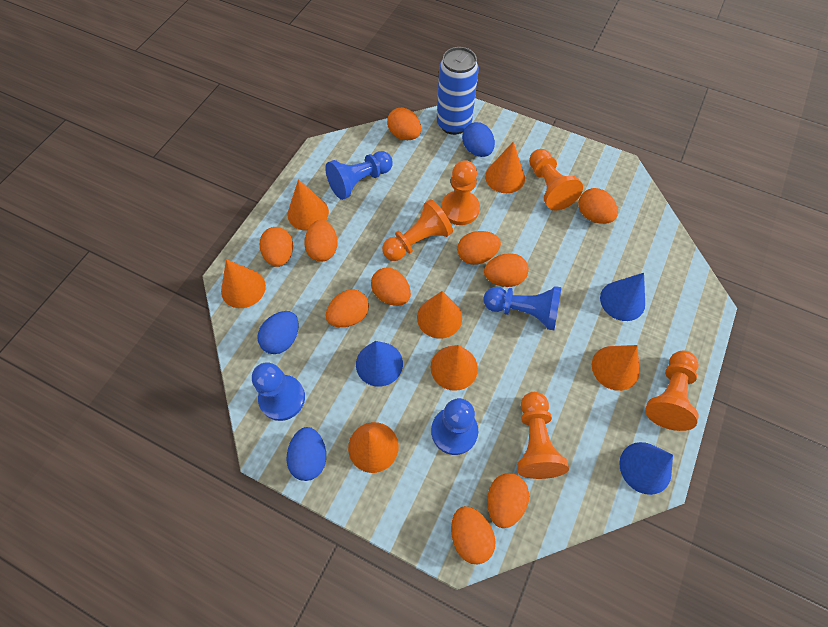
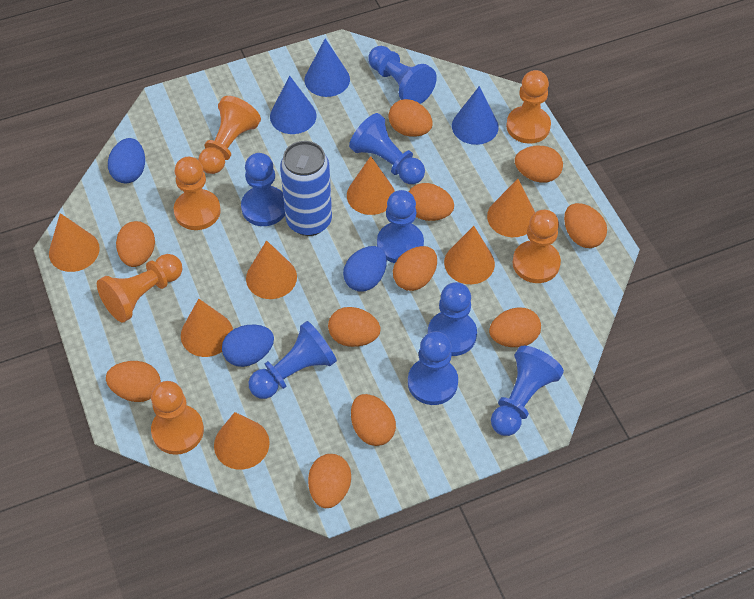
blue pawn: [252,362,305,421] [325,151,393,200] [431,398,478,455] [484,286,562,330] = 4 -> [241,153,285,226] [248,321,337,399] [349,113,425,184] [368,46,437,104] [377,190,424,263] [408,331,458,405] [428,282,477,356] [491,346,564,436] = 8
orange egg: [260,227,293,267] [304,220,337,262] [326,290,369,327] [371,268,411,306] [387,108,421,140] [451,506,495,564] [457,231,501,265] [484,253,529,287] [487,473,529,528] [578,188,618,224] = 10 -> [106,361,161,402] [116,221,155,267] [308,454,351,508] [328,307,381,347] [351,394,396,446] [388,99,433,137] [393,246,437,291] [409,183,454,221] [489,307,541,347] [515,146,563,183] [564,203,607,248] = 11
orange pawn: [382,199,453,261] [441,160,480,225] [517,392,569,479] [529,149,583,211] [645,351,699,431] = 5 -> [97,254,182,323] [151,381,204,455] [174,157,221,230] [198,96,261,174] [506,70,551,144] [513,210,561,283] = 6

